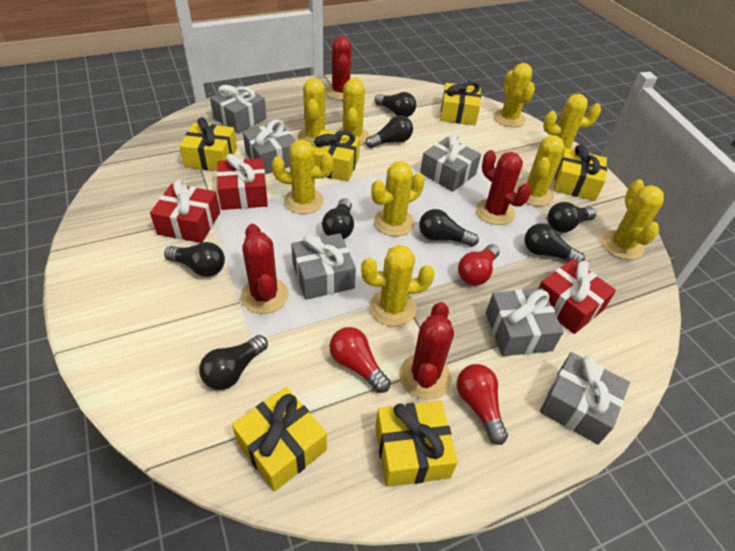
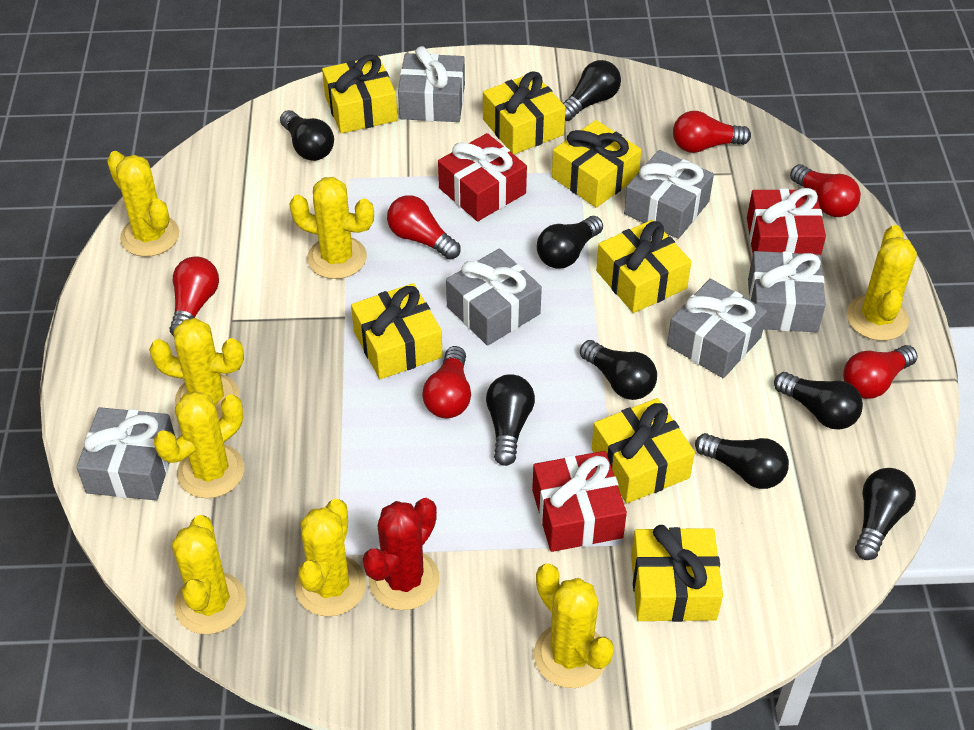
red cactus: [241,224,289,314] [325,36,352,100] [399,302,454,400] [476,150,531,225] = 4 -> [363,498,440,610] = 1
red light bulb: [329,327,391,393] [457,364,508,445] [458,244,500,286] = 3 -> [169,256,219,336] [387,195,461,260] [422,346,471,418] [673,111,751,153] [790,164,861,217] [843,345,918,399] = 6
yellow cactus: [271,140,333,214] [298,78,331,146] [336,77,370,146] [361,245,435,327] [371,161,425,236] [494,63,535,127] [516,135,564,206] [543,94,601,160] [602,180,664,260] = 9 -> [107,151,179,257] [149,318,244,419] [154,391,244,498] [172,515,247,634] [289,177,374,279] [295,499,366,617] [534,564,614,688] [847,225,917,341] = 8
yellow gift: [180,117,237,171] [232,387,327,492] [312,130,360,181] [375,401,458,487] [440,81,481,125] [554,145,607,201] = 6 -> [322,54,398,133] [351,283,443,379] [483,71,566,154] [552,120,641,208] [592,398,695,503] [596,220,691,313] [631,525,723,622] = 7

